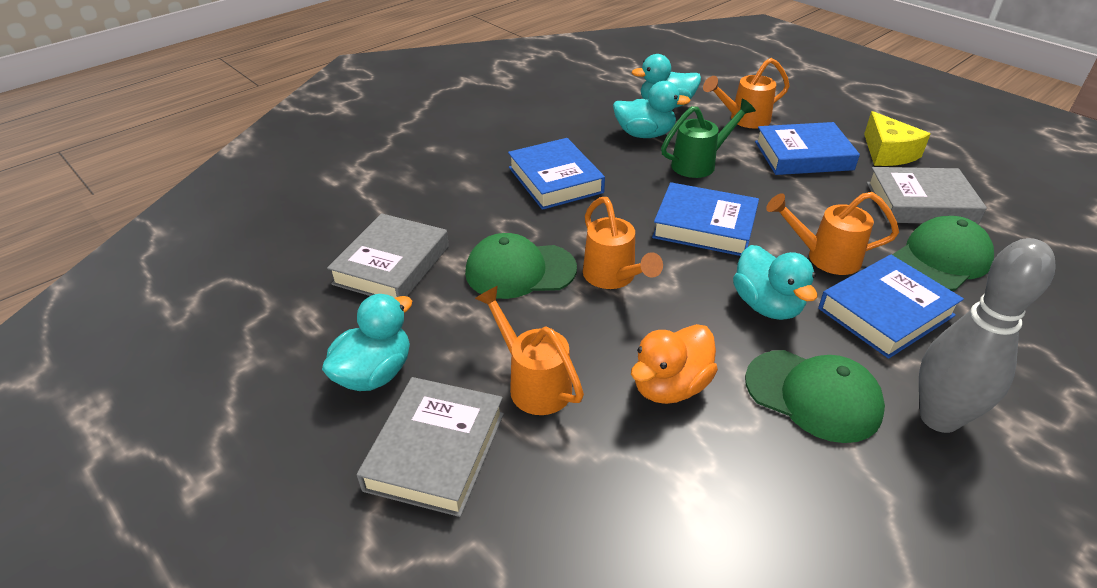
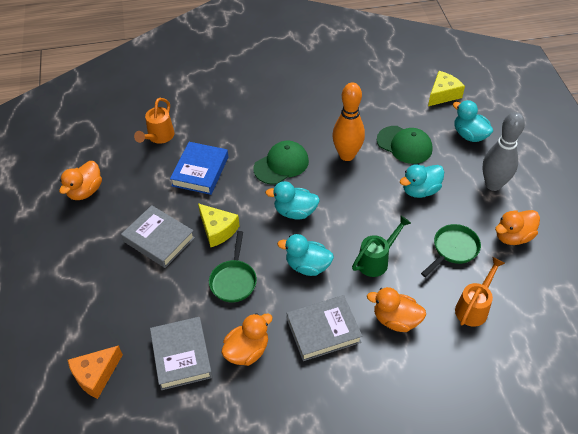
blue book: [508,138,605,210] [652,182,759,256] [755,122,860,175] [818,255,964,359] = 4 -> [170,142,228,195] = 1
green cap: [465,233,577,299] [745,350,885,443] [892,216,994,291] = 3 -> [253,141,309,185] [377,126,433,164] = 2
green pan: none = 0 -> [209,231,257,302] [421,224,481,277] = 2
orange bowling pin: none = 0 -> [332,83,365,161] = 1
orange cheese: none = 0 -> [68,345,123,399] = 1
orange duck: [631,324,718,404] = 1 -> [59,161,102,200] [221,313,273,366] [367,287,426,332] [495,210,540,245] = 4
orange watering can: [475,286,584,415] [583,197,663,289] [703,58,790,128] [766,192,899,275] = 4 -> [134,98,175,144] [455,257,505,327] = 2
yellow cheese: [864,111,930,166] = 1 -> [198,203,240,247] [428,71,465,106] = 2

